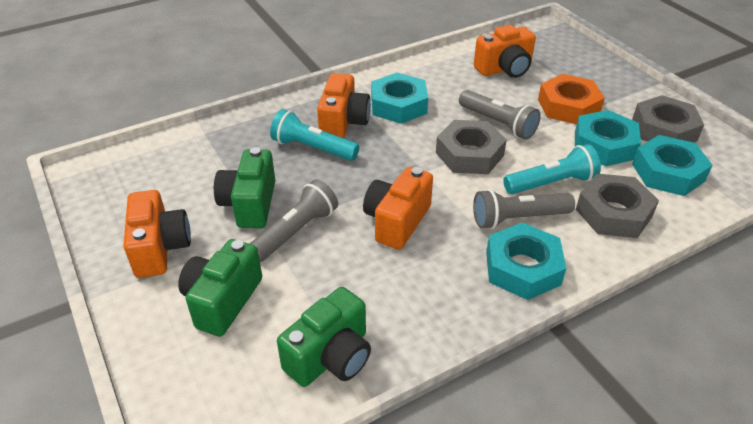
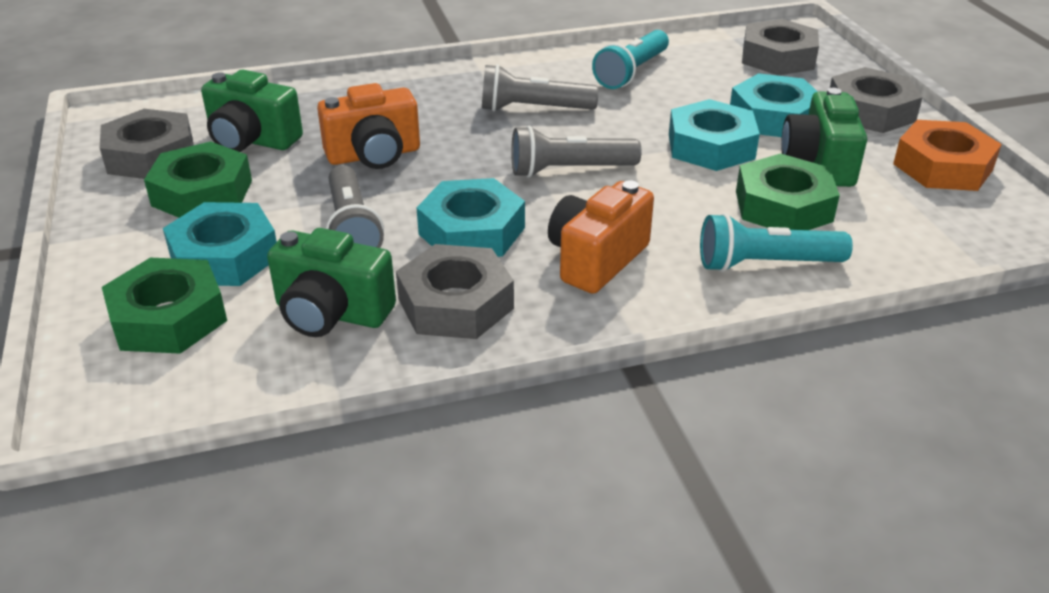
green nut: none = 0 -> [102,258,227,354] [144,141,252,218] [736,153,840,230] = 3
grey nut: [436,120,507,174] [576,174,659,238] [632,95,704,143] = 3 -> [100,109,193,179] [396,244,514,339] [742,19,819,75] [830,67,923,133] = 4
orange camera: [123,190,191,278] [317,73,371,138] [363,167,433,250] [474,25,536,78] = 4 -> [317,83,420,169] [548,180,654,294] = 2

